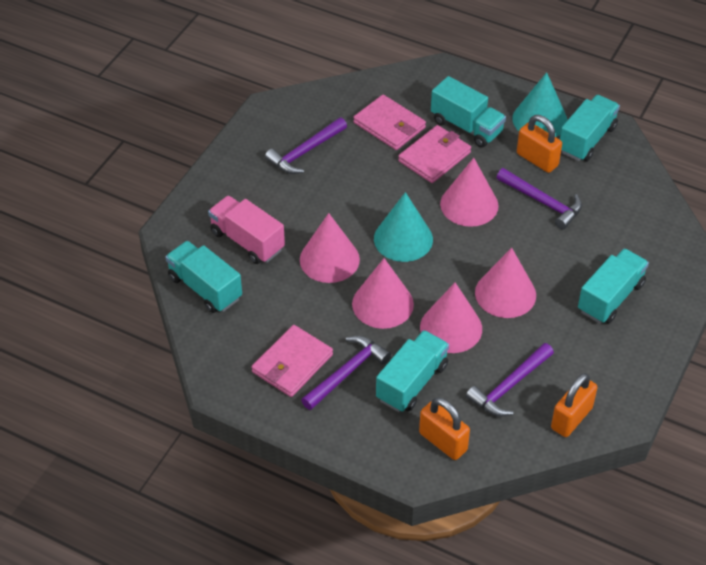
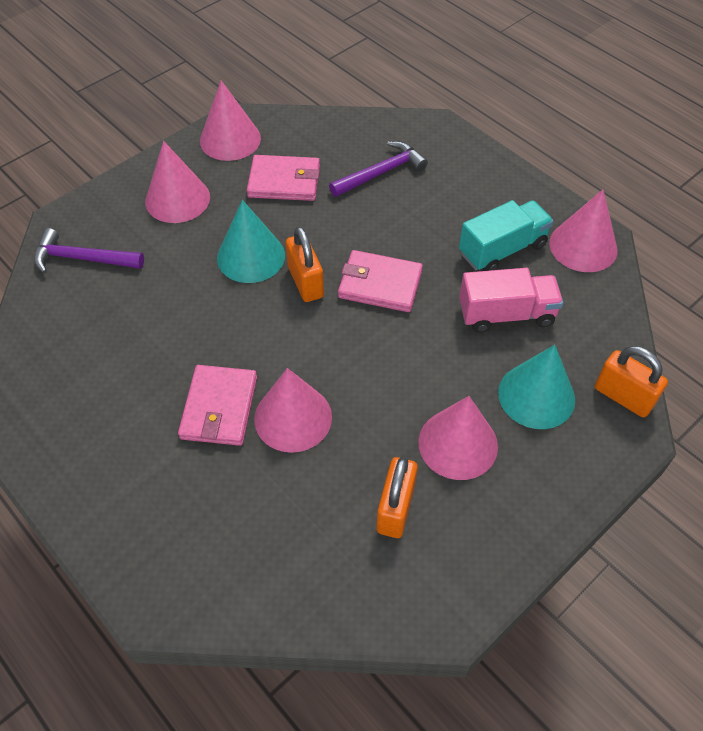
purple hammer: [265,117,347,174] [301,336,391,410] [466,343,554,417] [496,168,582,229] = 4 -> [34,228,144,273] [329,141,428,197] = 2
turquoise truck: [166,241,242,313] [376,330,449,412] [431,76,506,147] [560,95,620,161] [578,248,649,324] = 5 -> [459,200,554,271] = 1

